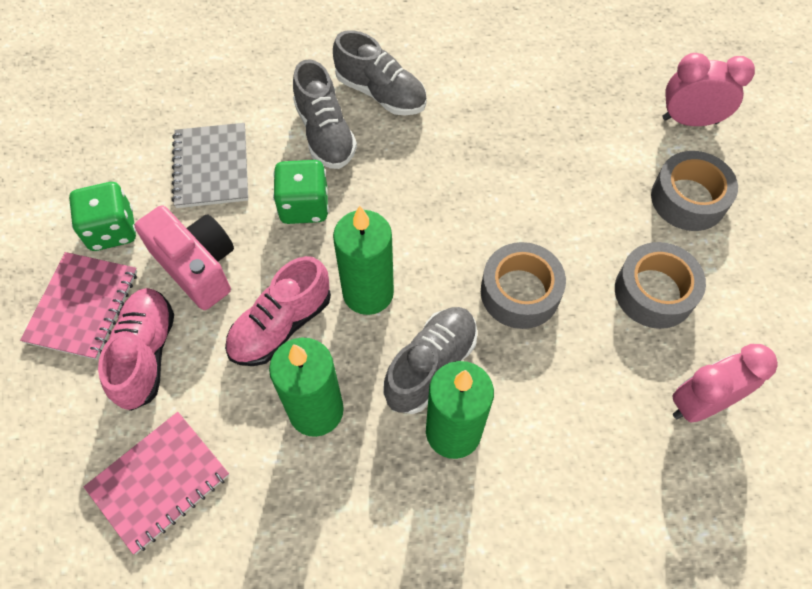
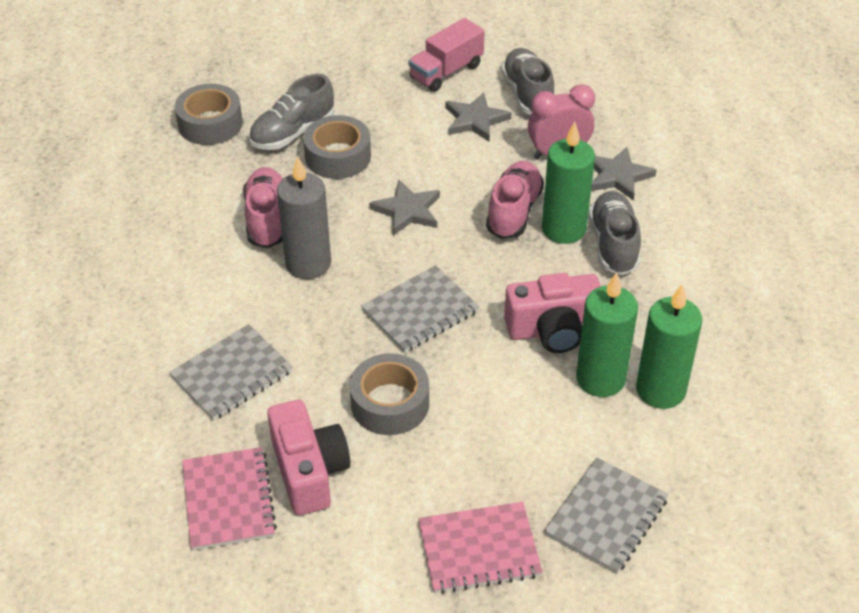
green dice: [69,182,136,251] [273,160,329,224] = 2 -> none = 0
grey candle: none = 0 -> [277,156,331,279] = 1
grey notebook: [172,123,248,208] = 1 -> [169,324,293,421] [361,265,479,353] [544,458,668,574] = 3
grey star: none = 0 -> [369,180,440,235] [446,92,511,141] [591,147,657,201] = 3
pink camera: [135,205,234,310] = 1 -> [267,400,350,516] [504,273,601,353] = 2
pink clock: [662,53,755,126] [672,344,778,423] = 2 -> [528,84,595,159] = 1
pink truck: none = 0 -> [409,18,484,92] = 1

